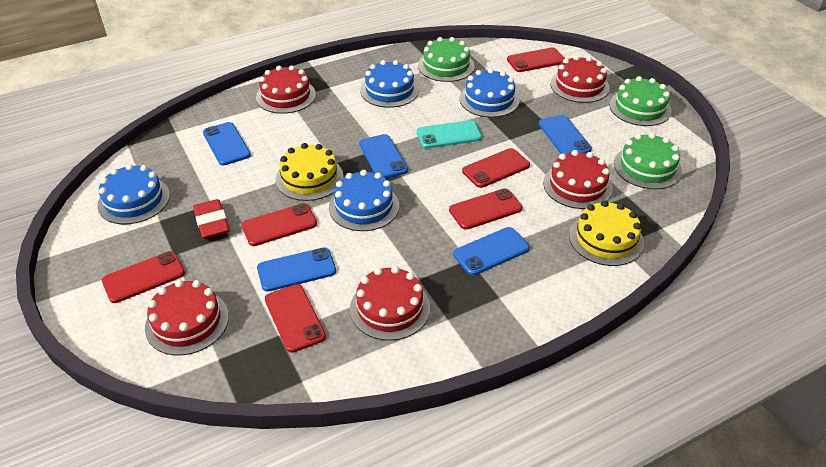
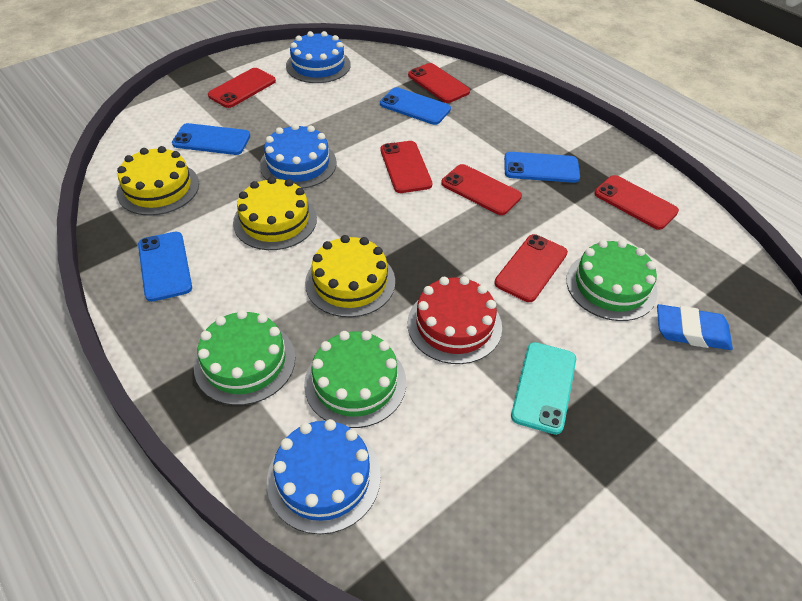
blue cake: [97,164,170,224] [329,170,399,231] [360,60,419,108] [459,68,520,117] = 4 -> [260,123,336,189] [267,419,381,534] [286,31,351,83] = 3
blue eraser: none = 0 -> [657,304,733,350] = 1
blue phone: [203,122,251,165] [257,247,336,292] [359,134,408,178] [453,227,530,275] [539,115,592,154] = 5 -> [138,232,192,302] [172,123,250,155] [380,87,451,125] [504,152,580,183] = 4
red cake: [145,280,229,355] [256,65,316,114] [350,266,430,341] [543,150,613,209] [550,55,610,103] = 5 -> [408,276,502,364] = 1
red eraser: [193,199,230,239] = 1 -> none = 0
yellow cake: [275,143,343,201] [569,200,644,266] = 2 -> [117,146,199,216] [233,177,317,250] [305,235,395,317] = 3

